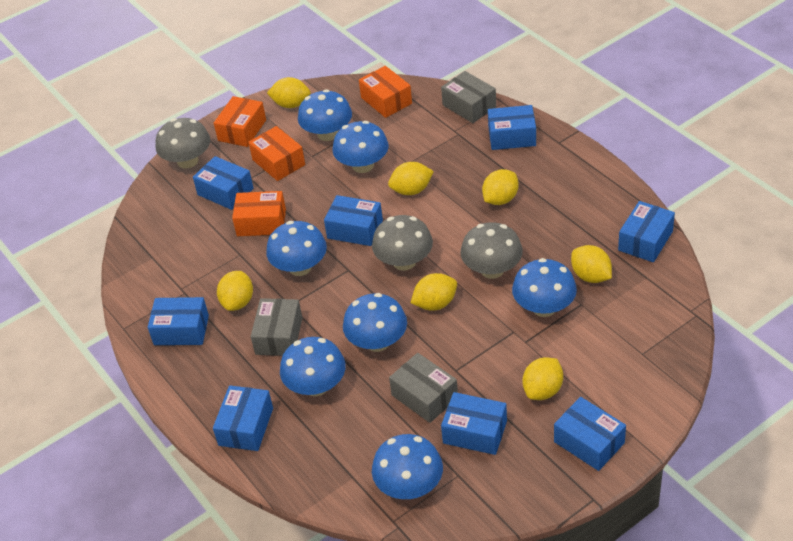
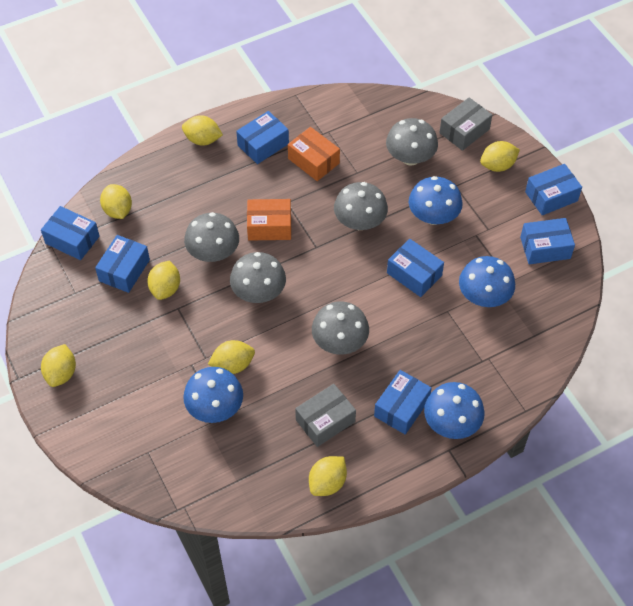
blue box: [148,297,209,345] [193,156,254,210] [213,385,273,451] [324,195,383,246] [441,392,507,455] [488,105,536,150] [554,397,626,471] [618,201,675,262] = 8 -> [41,206,100,260] [95,235,150,293] [236,111,289,164] [374,370,432,435] [387,239,444,297] [520,218,575,264] [525,164,582,215] = 7
blue mushroom: [266,221,327,276] [280,337,346,396] [298,89,352,141] [332,121,389,173] [343,293,407,352] [372,434,443,499] [512,258,577,317] = 7 -> [183,367,243,423] [409,176,463,225] [424,382,485,439] [459,256,515,307] = 4
grey box: [251,298,302,356] [389,353,458,423] [441,71,496,123] = 3 -> [295,384,356,447] [439,97,492,151] = 2
grey mushroom: [156,118,210,169] [372,215,433,271] [460,222,523,279] = 3 -> [184,212,239,262] [230,252,286,303] [312,301,369,355] [334,182,388,230] [386,118,438,166] = 5
orange box: [214,96,266,147] [232,191,286,236] [249,126,305,181] [359,66,412,118] = 4 -> [247,199,291,241] [288,127,340,181] = 2

